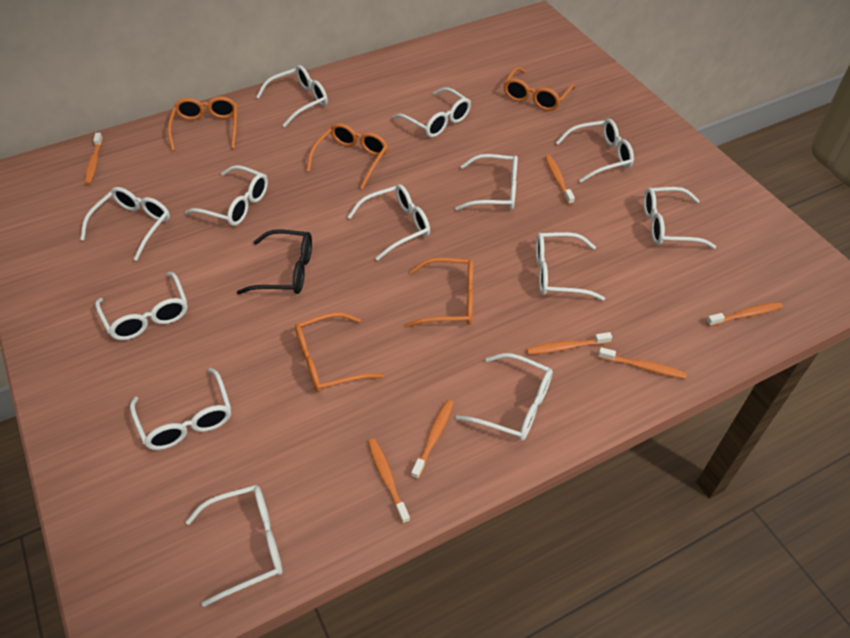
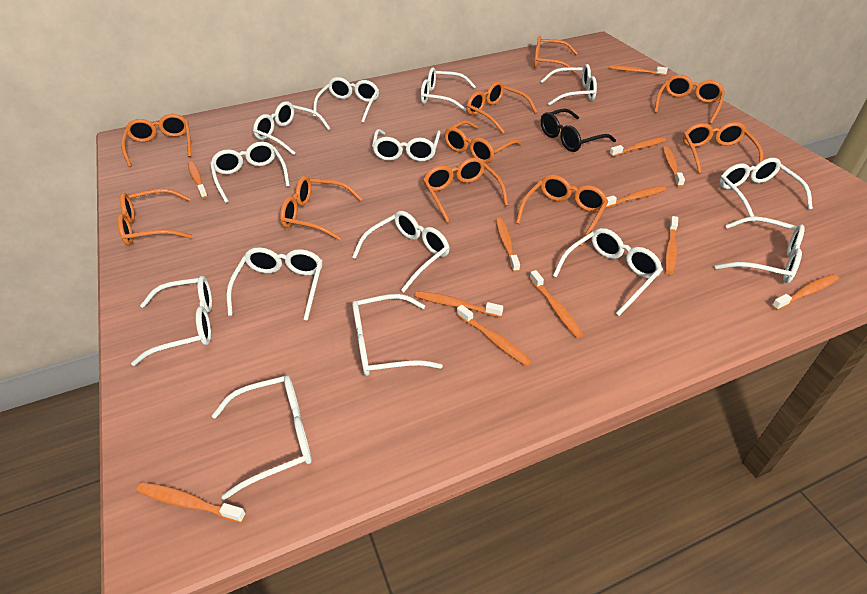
orange glasses: [168,96,237,151] [295,312,384,393] [307,123,388,190] [405,258,473,327] [503,67,575,111] = 5 -> [117,188,192,246] [121,114,191,167] [280,176,363,240] [423,157,508,223] [444,120,522,163] [467,81,537,133] [516,175,608,246] [534,36,578,74] [654,75,725,124] [683,122,763,174] = 10
orange toothbrush: [85,133,103,185] [368,439,410,524] [411,400,454,479] [527,332,612,355] [545,155,575,205] [598,347,687,379] [706,302,783,326] = 7 -> [137,482,246,523] [188,161,208,199] [415,291,503,317] [457,305,532,366] [496,218,520,272] [529,270,583,338] [605,186,666,208] [609,137,666,157] [610,66,668,75] [663,146,685,187] [665,216,678,274] [771,274,839,311] = 12
white glasses: [80,187,170,261] [95,272,188,340] [130,368,231,450] [185,165,268,226] [186,485,283,607] [256,65,328,127] [348,184,430,261] [392,88,471,138] [455,154,518,210] [455,353,553,441] [536,232,605,301] [556,119,634,182] [644,187,716,249] = 13 -> [131,276,212,366] [210,142,290,203] [212,375,312,500] [226,247,323,321] [253,101,331,155] [313,77,379,123] [352,211,450,292] [352,294,443,376] [372,129,441,162] [421,67,476,111] [541,64,597,106] [553,228,663,316] [715,216,805,283] [719,158,813,222] = 14

